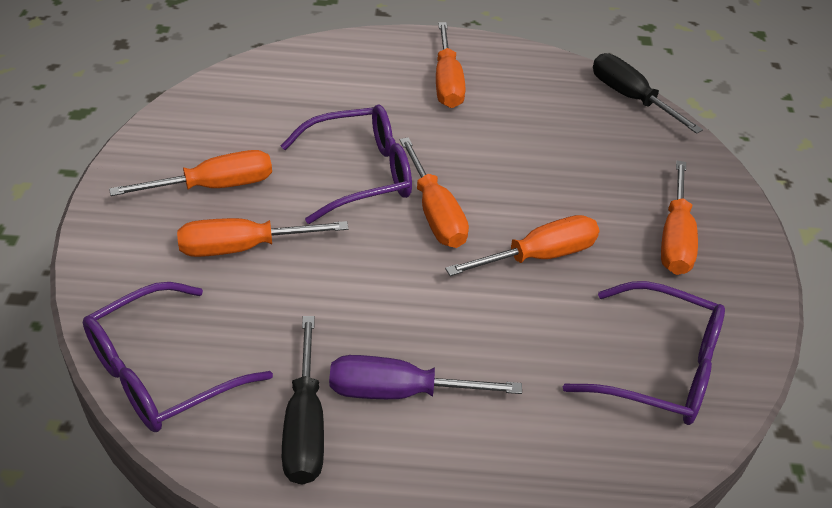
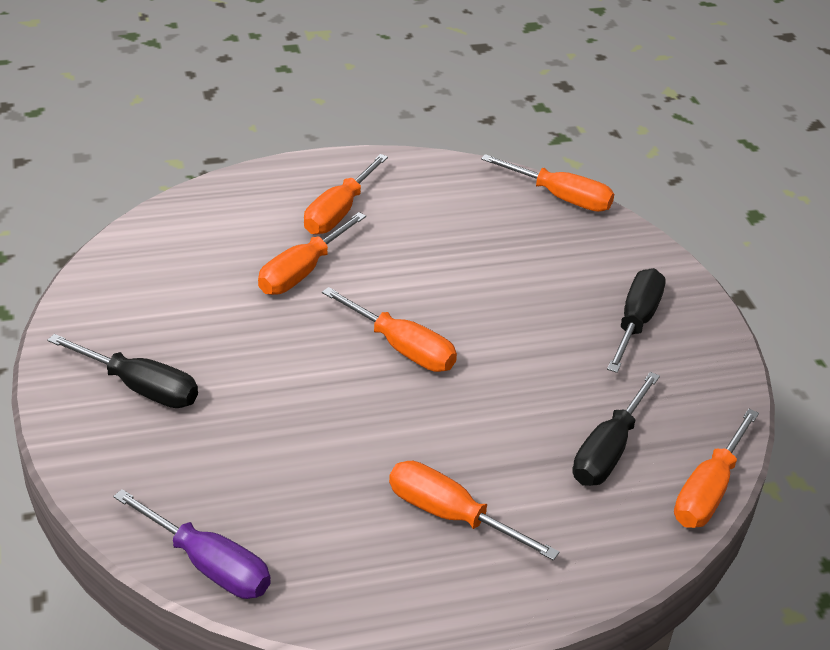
black screwdriver: [282,316,324,485] [593,53,703,134] = 2 -> [47,334,198,408] [572,372,660,486] [607,268,666,373] = 3
purple glasses: [83,282,273,432] [281,104,412,224] [563,281,725,425] = 3 -> none = 0

